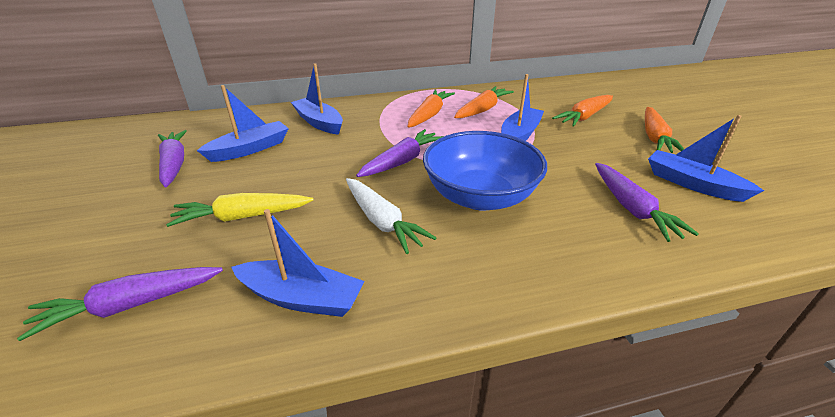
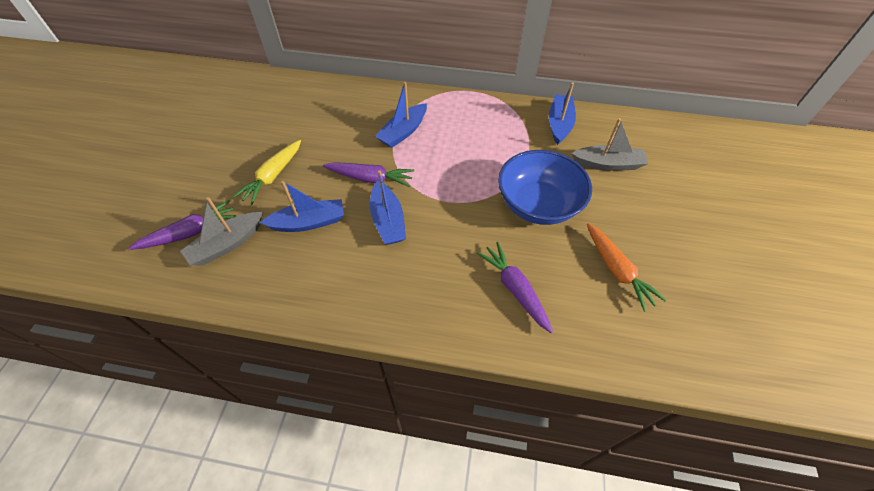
blue boat: [197,85,289,162] [231,209,365,317] [291,63,343,135] [501,74,544,141] [648,115,764,202] = 5 -> [260,181,344,232] [370,170,406,245] [375,82,427,148] [549,82,576,145] = 4
grey boat: none = 0 -> [180,197,263,266] [571,118,648,171] = 2
orange carrot: [407,90,455,128] [454,86,514,118] [552,95,613,127] [645,107,684,153] = 4 -> [587,223,666,312] = 1
purple carrot: [17,267,223,341] [158,130,187,188] [356,129,444,177] [595,163,699,242] = 4 -> [128,200,237,250] [323,162,414,187] [477,242,553,333] = 3
white carrot: [346,178,436,254] = 1 -> none = 0

